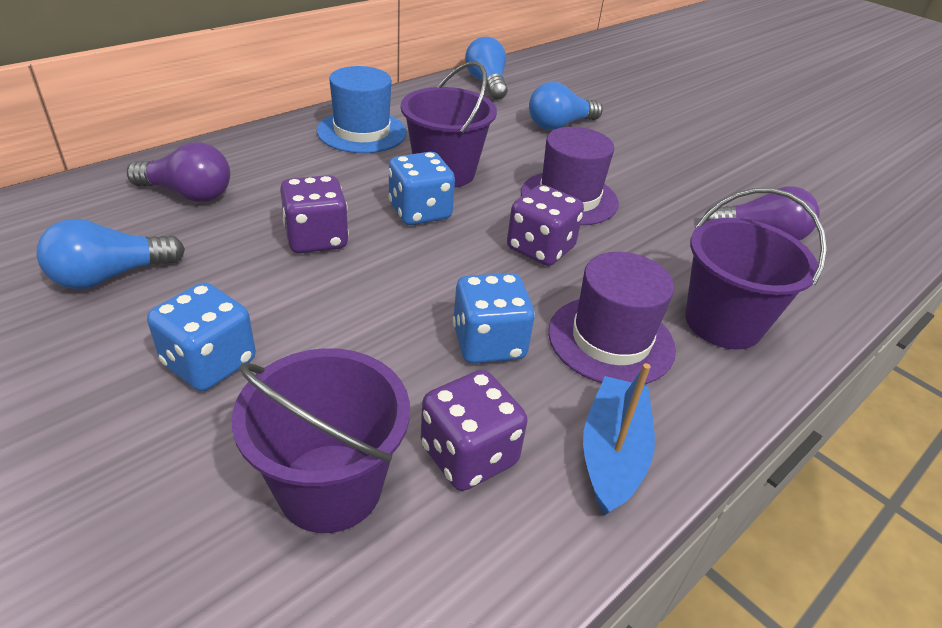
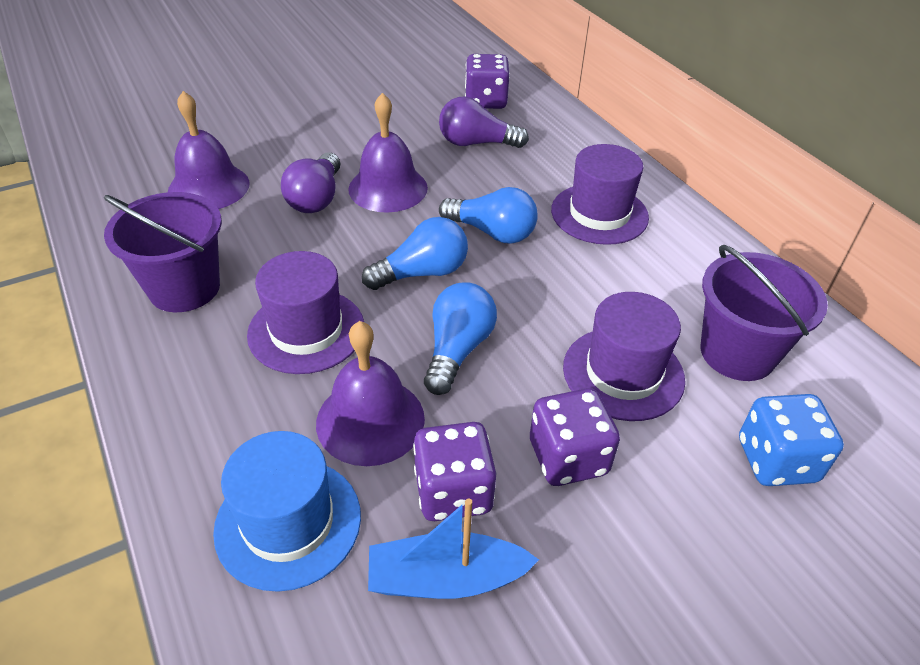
blue dice: [147,282,256,391] [388,152,455,225] [453,273,535,363] = 3 -> [739,394,844,486] = 1
purple bell: none = 0 -> [168,91,250,209] [316,321,425,466] [348,93,428,213] = 3
purple bucket: [232,348,410,533] [401,61,497,188] [685,188,827,349] = 3 -> [104,192,222,312] [700,245,828,381] = 2
purple hat: [521,127,619,225] [548,252,676,385] = 2 -> [247,251,364,374] [551,144,649,245] [563,292,685,421] = 3

